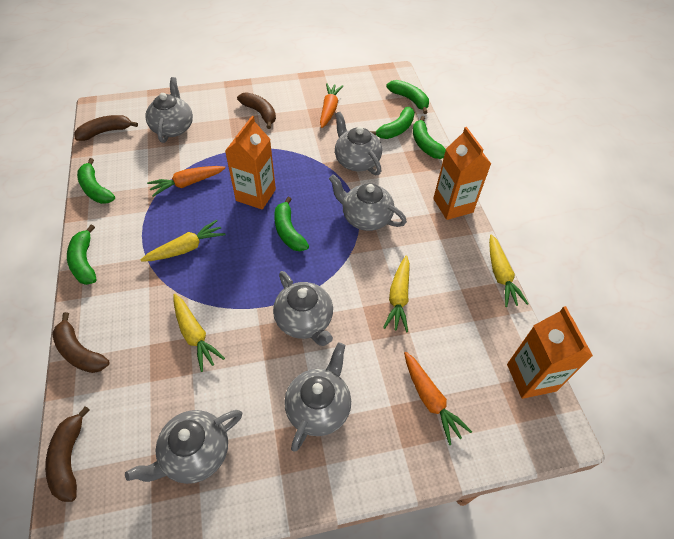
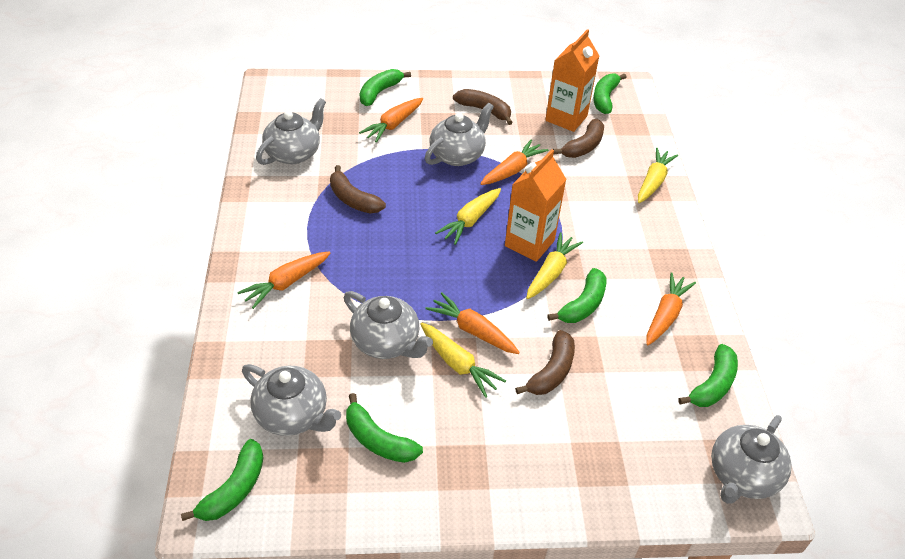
grey teapot: [125,410,242,484] [145,77,193,143] [273,271,333,346] [284,342,351,452] [329,174,407,231] [335,112,382,175] = 6 -> [242,364,341,436] [256,98,326,165] [344,291,433,359] [425,102,494,166] [711,415,792,504] = 5
orange carrot: [147,166,226,197] [320,83,343,128] [404,352,472,445] = 3 -> [237,251,330,309] [359,98,423,143] [425,292,520,354] [480,139,548,185] [646,272,696,345] = 5
orange carton: [225,116,276,210] [433,127,491,220] [507,306,593,399] = 3 -> [505,150,567,262] [545,29,599,132] = 2

